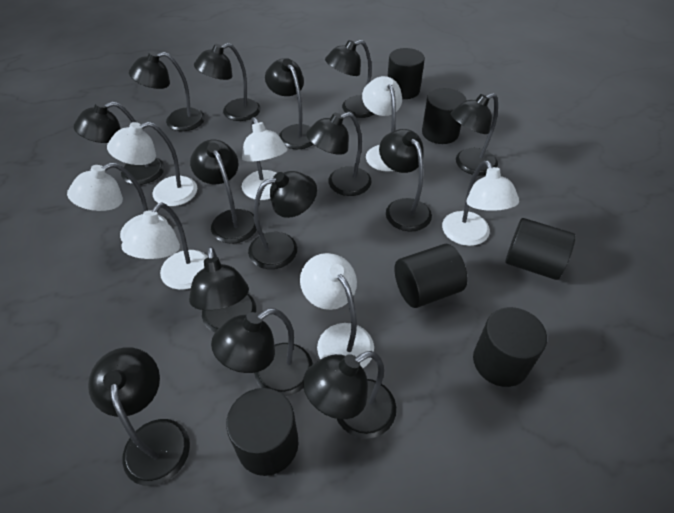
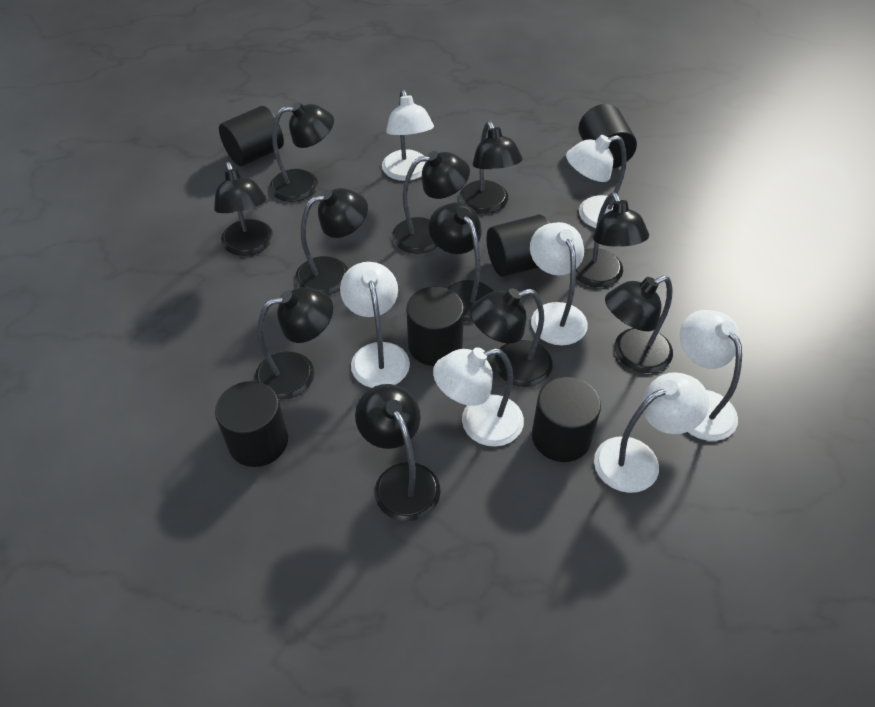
black lamp: [74,102,165,185] [88,347,190,486] [129,51,205,131] [189,246,256,332] [190,140,257,244] [194,43,261,121] [211,308,313,396] [248,171,317,269] [265,58,313,149] [303,351,396,439] [306,112,372,196] [325,40,374,118] [379,129,432,232] [451,93,498,176] = 14 -> [214,162,273,256] [255,287,333,400] [269,102,334,202] [295,188,368,295] [355,384,441,521] [392,151,470,254] [429,202,494,322] [459,121,523,214] [470,288,553,387] [576,192,649,287] [605,276,673,373] = 11

